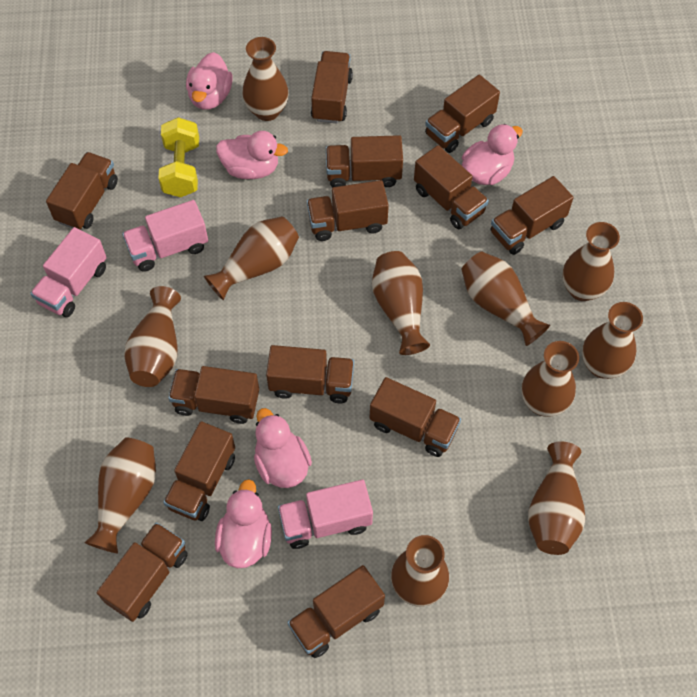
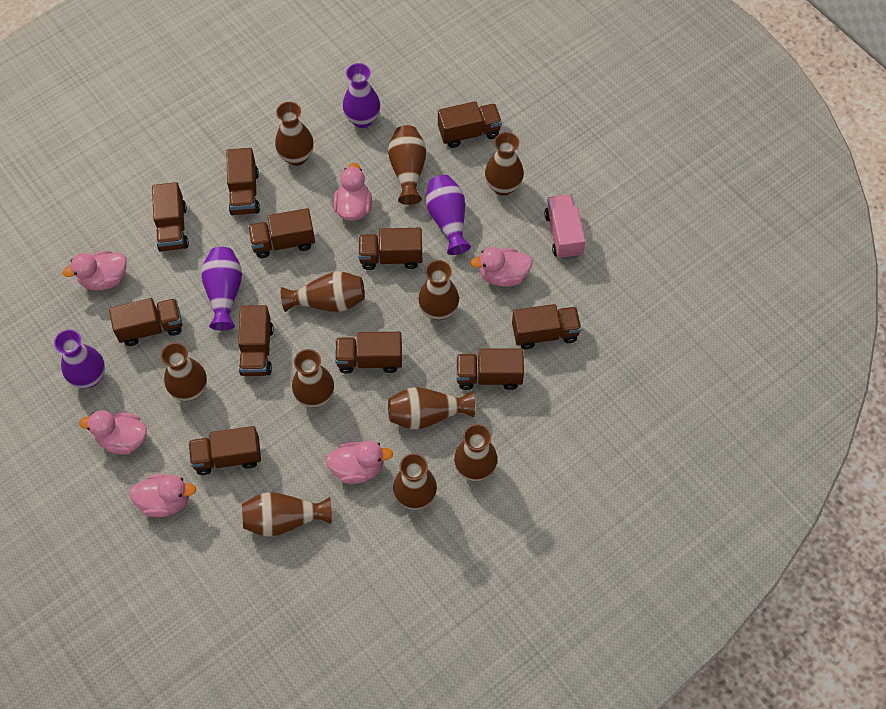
brown truck: [46,152,118,229] [97,522,188,622] [163,421,235,521] [168,366,259,424] [266,345,354,403] [287,565,385,658] [307,180,389,241] [311,51,353,124] [326,135,403,187] [370,377,461,457] [414,145,489,229] [425,75,500,153] [490,176,574,255] = 13 -> [109,298,182,346] [152,182,189,252] [189,426,261,475] [227,148,260,215] [238,305,274,376] [248,208,315,258] [335,332,402,374] [358,228,422,270] [438,101,502,148] [456,349,524,390] [512,304,582,349] = 11
pink duck: [186,52,233,110] [215,479,272,568] [216,131,288,179] [254,408,312,488] [462,124,523,185] = 5 -> [63,251,127,290] [79,410,147,455] [129,474,196,517] [326,441,393,484] [333,163,372,221] [471,247,533,287] = 6
pink truck: [30,227,107,317] [122,200,208,271] [278,480,373,549] = 3 -> [544,194,585,259] = 1
purple vase: none = 0 -> [54,329,105,388] [201,247,242,330] [342,63,380,128] [426,175,471,255] = 4
yellow dumbbell: [158,117,199,198] = 1 -> none = 0

